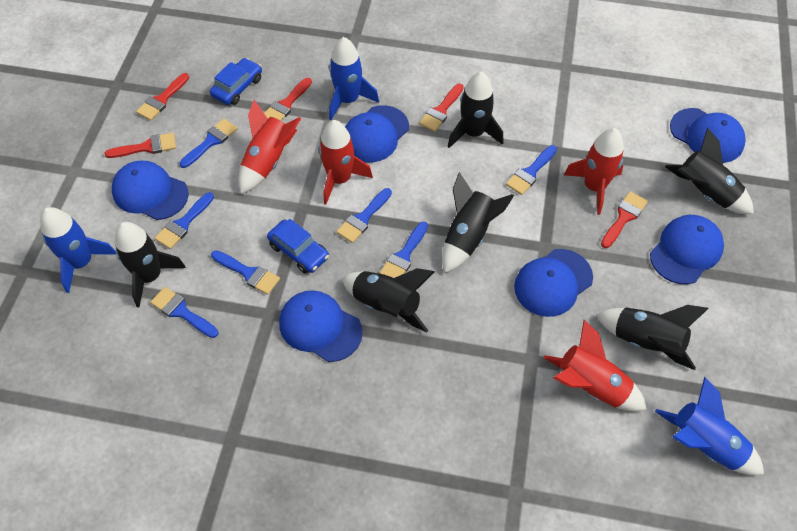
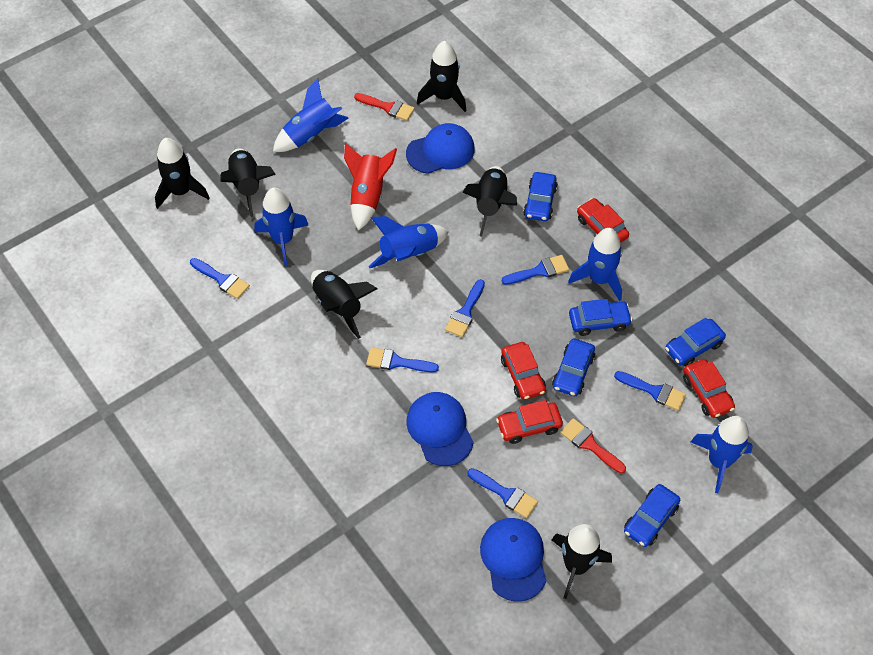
blue brush: [150,287,218,338] [155,192,214,249] [179,119,238,168] [211,250,280,295] [336,188,392,243] [380,222,428,278] [506,145,557,195] = 7 -> [190,258,250,299] [366,347,439,373] [445,279,485,337] [468,468,538,518] [502,255,569,285] [614,371,686,411] = 6
blue cap: [112,161,189,220] [279,290,363,362] [345,105,409,162] [514,249,593,317] [650,215,724,284] [670,108,746,163] = 6 -> [406,123,475,174] [406,392,474,466] [480,518,547,602] = 3
blue car: [210,58,262,105] [267,219,329,273] = 2 -> [523,172,558,221] [552,338,595,396] [569,299,632,336] [624,484,680,547] [665,318,726,366] = 5
blue rocket: [40,207,116,293] [329,37,379,120] [655,377,764,475] = 3 -> [254,187,308,265] [273,78,349,152] [368,216,449,268] [568,228,622,301] [691,416,753,493] = 5
red brush: [105,133,176,158] [136,73,189,121] [264,78,312,121] [419,83,464,132] [601,191,648,248] = 5 -> [354,93,415,121] [560,418,626,473] = 2
red car: none = 0 -> [496,400,563,444] [501,342,546,400] [577,198,629,242] [683,359,735,418] = 4
red rocket: [238,99,301,194] [319,120,373,204] [544,320,647,411] [564,128,624,215] = 4 -> [344,143,397,231] = 1

